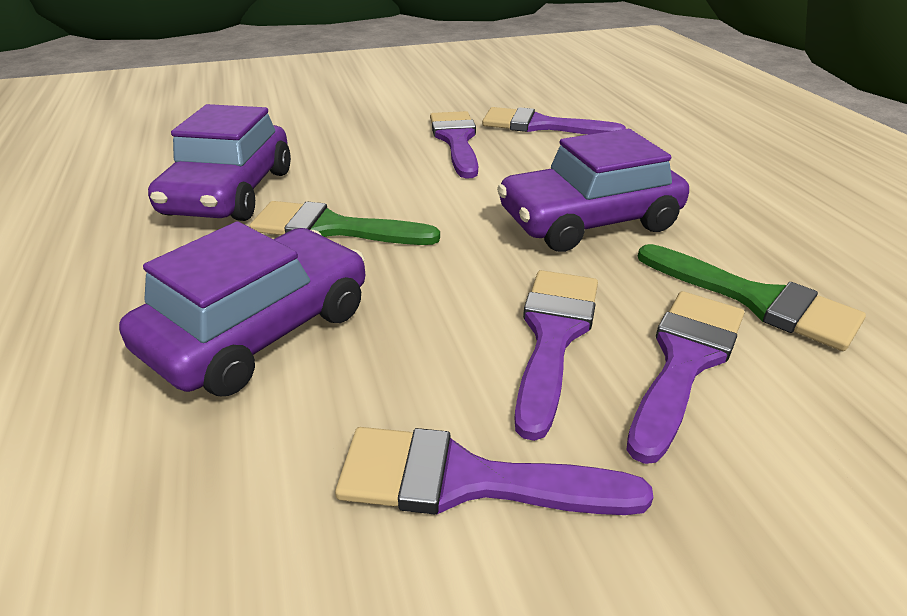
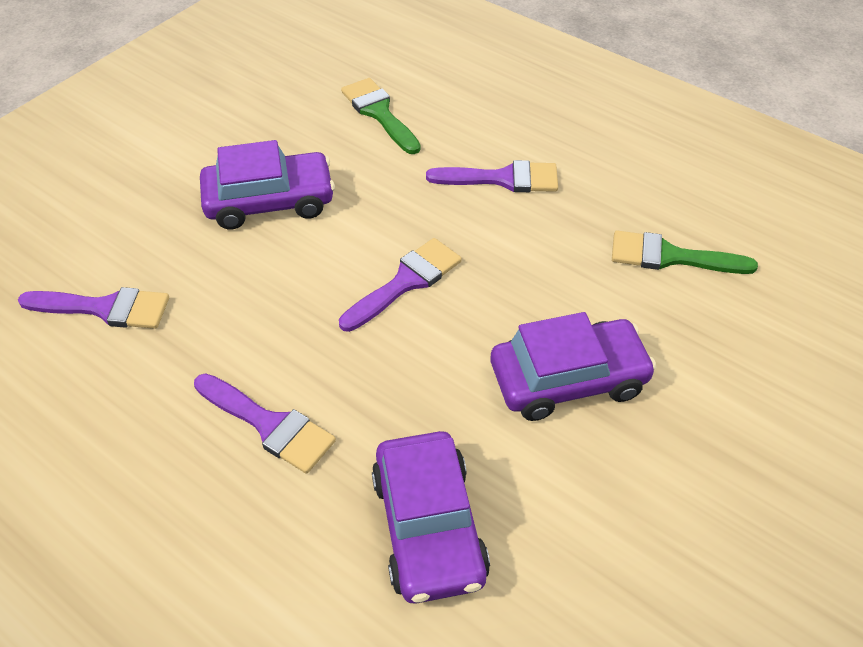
purple brush: [335,427,653,515] [430,111,478,179] [482,107,626,135] [514,270,598,441] [626,291,744,464] = 5 -> [18,287,169,329] [194,373,336,474] [339,238,462,332] [426,160,558,192] = 4

